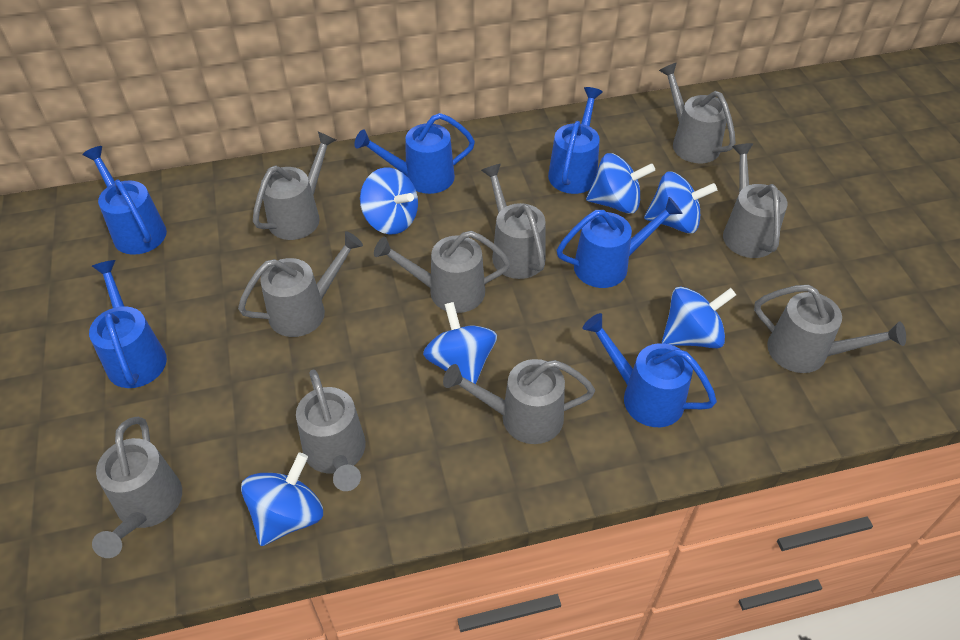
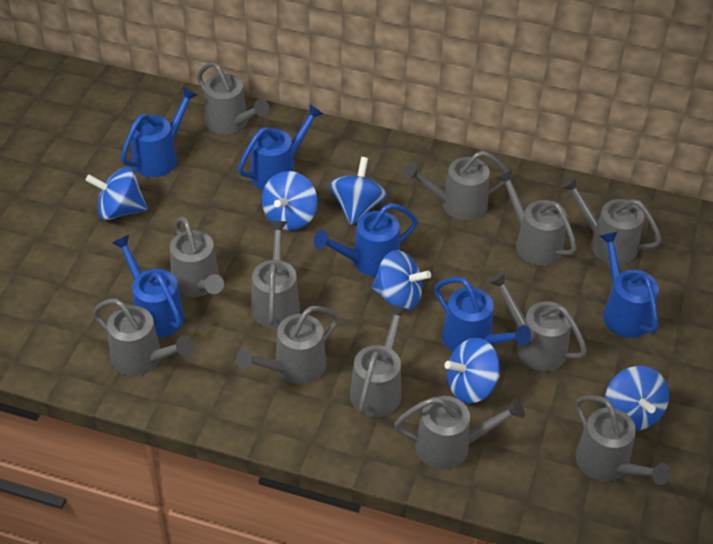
grey watering can: [92,417,182,558] [238,231,363,337] [253,132,336,240] [296,369,366,491] [374,231,510,313] [443,359,595,444] [481,164,546,279] [659,62,735,163] [723,143,787,258] [754,285,906,373] = 10 -> [93,299,193,376] [170,217,224,297] [197,62,269,134] [236,306,339,384] [251,221,300,328] [350,304,409,417] [394,396,525,469] [403,151,508,221] [489,272,587,371] [496,169,577,266] [561,176,662,264] [575,395,671,485] = 12

